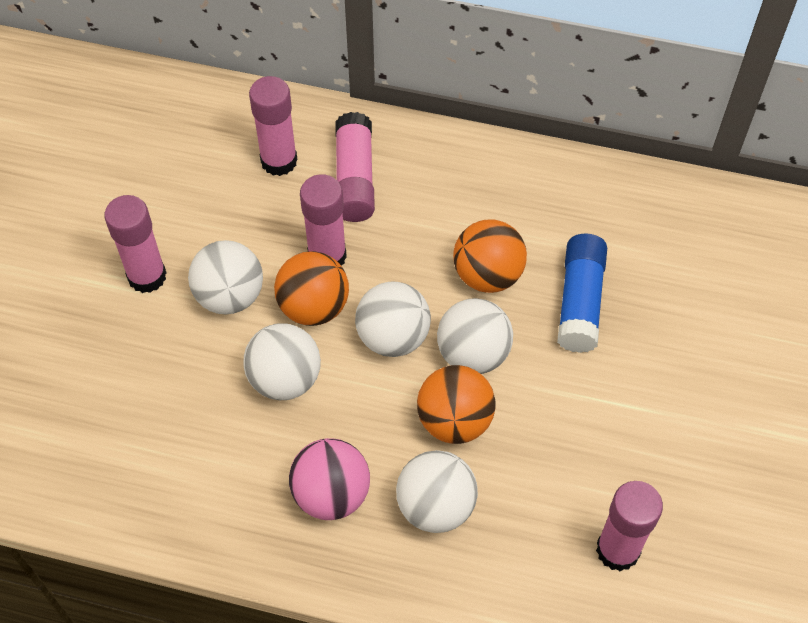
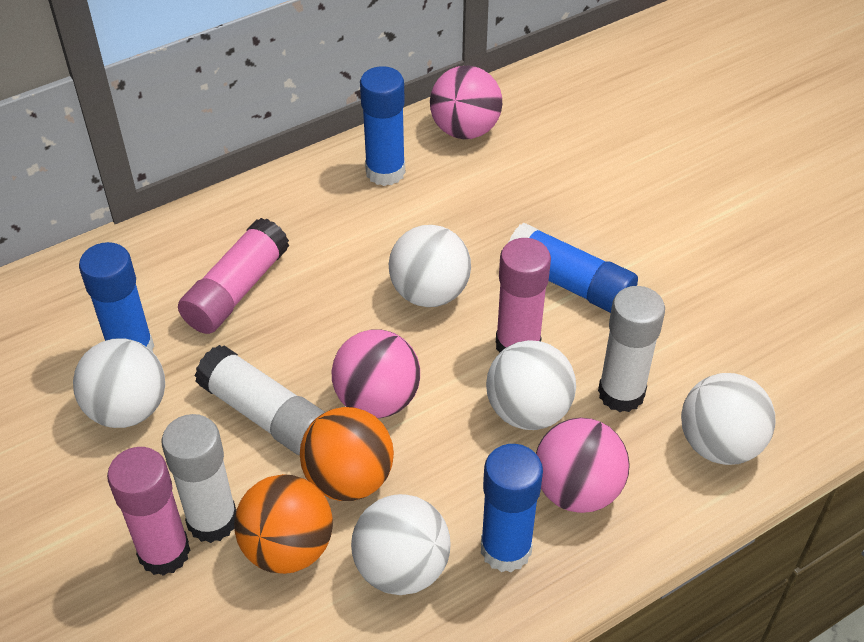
blue glue stick: [557,234,607,353] = 1 -> [79,242,154,352] [360,66,405,186] [481,444,543,572] [509,223,638,313] = 4
orange ball: [274,251,349,326] [417,365,496,444] [453,220,527,293] = 3 -> [234,474,333,574] [300,407,394,501] = 2
pink ball: [289,438,370,520] = 1 -> [331,329,420,418] [430,66,502,139] [536,418,630,513] = 3
pink glue stick: [104,195,167,293] [249,76,297,176] [300,174,347,265] [335,112,375,222] [596,481,663,571] = 5 -> [107,447,190,576] [178,218,289,334] [496,238,551,352] = 3
white glue stick: none = 0 -> [162,414,236,543] [195,345,325,455] [598,286,665,412] = 3

